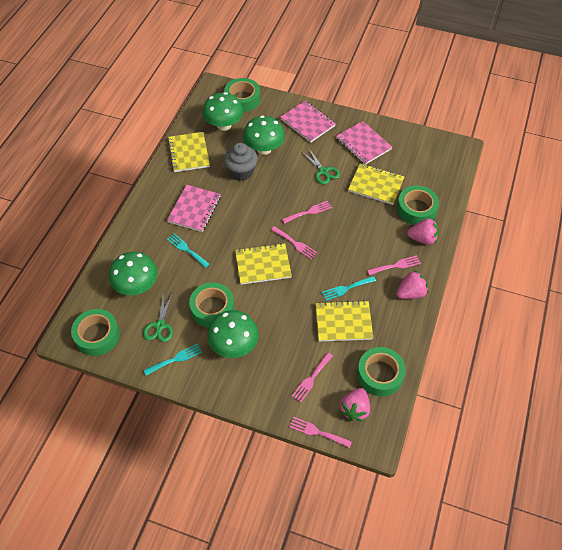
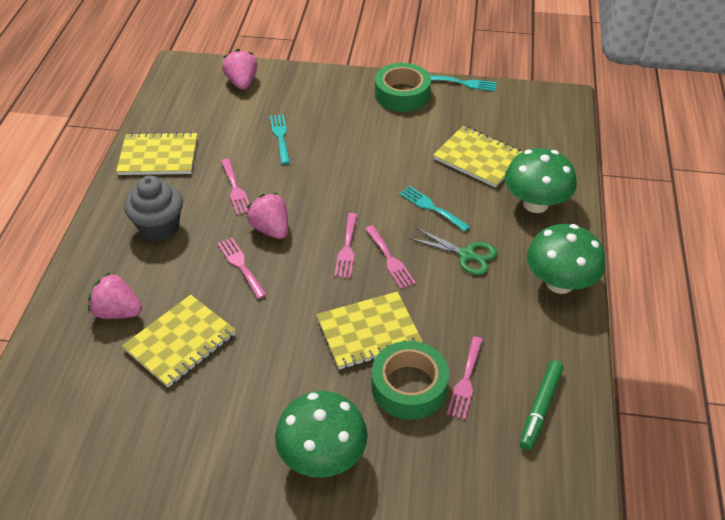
green marker: none = 0 -> [520,360,563,450] = 1
green mushroom: [109,252,158,295] [202,92,243,131] [207,310,258,358] [243,116,285,155] = 4 -> [275,391,368,478] [505,148,577,213] [527,224,606,294] = 3
green scissors: [143,291,173,342] [302,149,340,184] = 2 -> [410,228,497,275] = 1
green tape: [71,309,120,356] [189,283,234,328] [224,78,260,112] [357,347,406,396] [397,186,439,225] = 5 -> [371,341,449,420] [375,63,431,112] = 2
pink notebook: [167,185,221,232] [281,101,336,143] [336,121,392,165] = 3 -> none = 0

